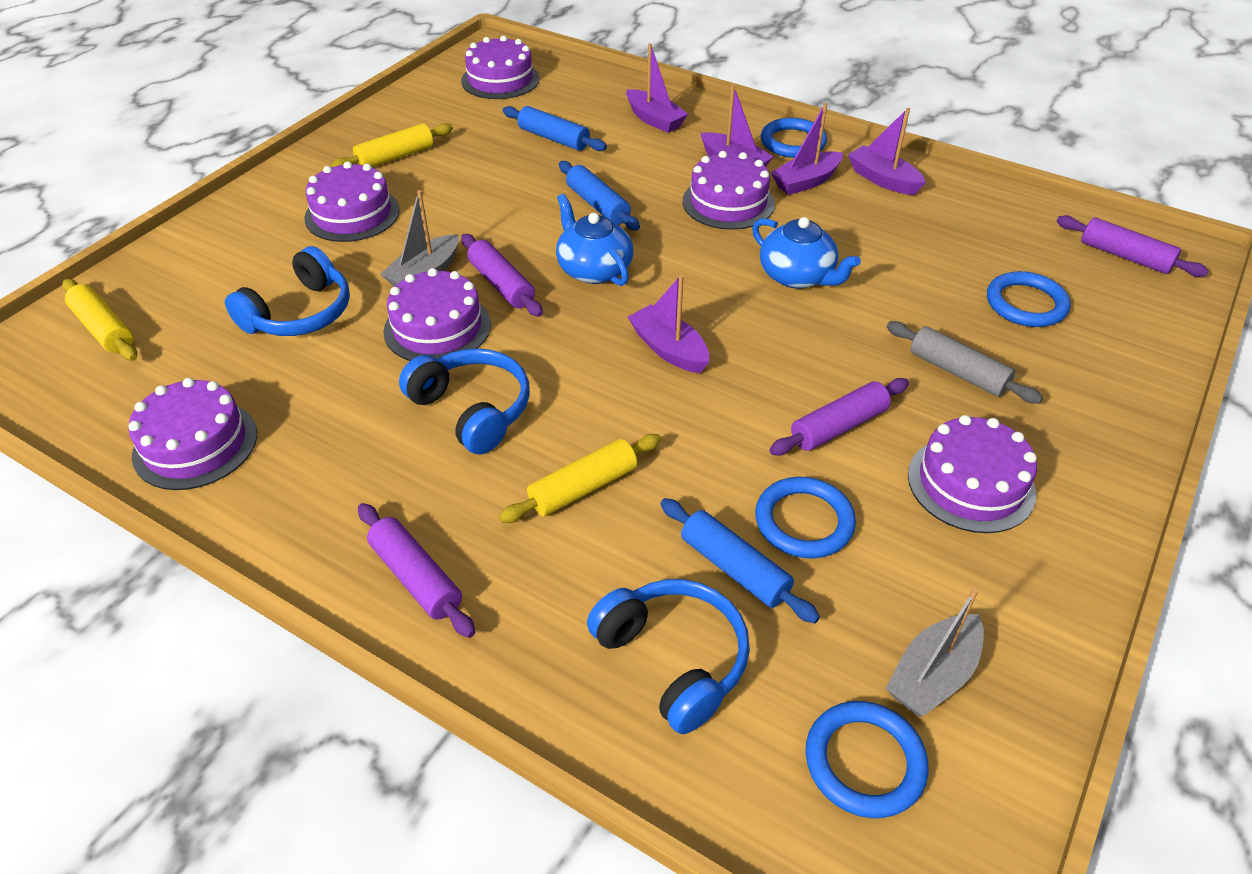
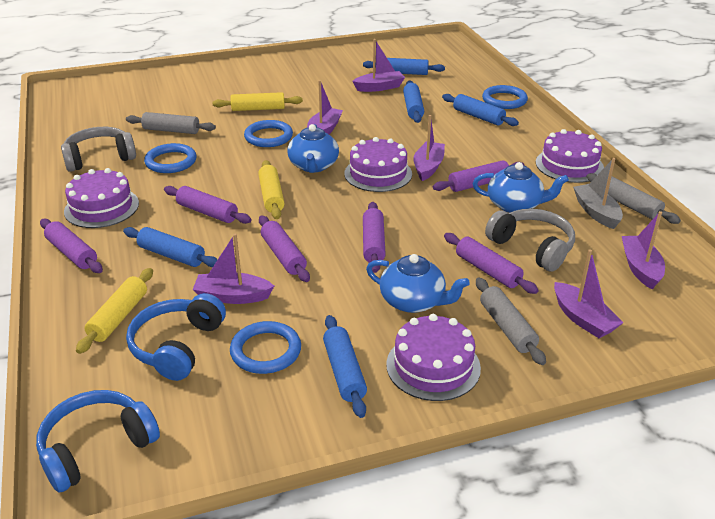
blue headphones: [225,246,350,336] [399,348,530,454] [587,579,750,734] = 3 -> [36,390,160,493] [126,293,226,381] = 2
blue rolling pin: [503,106,607,151] [559,161,640,231] [660,498,820,623] = 3 -> [123,227,218,267] [323,315,367,418] [363,58,445,75] [403,80,424,123] [442,94,519,126] = 5
blue teapot: [556,194,633,286] [752,217,861,289] = 2 -> [287,124,339,173] [366,254,470,313] [473,162,569,213] = 3
grey boat: [380,190,459,287] [886,588,984,716] = 2 -> [573,158,623,229] = 1
grey headphones: none = 0 -> [61,127,136,172] [485,209,575,272] = 2
grey rolling pin: [887,321,1043,404] = 1 -> [126,112,216,134] [476,278,546,365] [586,173,681,224] = 3
purple boat: [626,43,688,133] [628,275,709,373] [701,85,774,167] [771,103,843,195] [848,108,926,195] = 5 -> [193,234,274,304] [307,80,343,134] [352,39,405,92] [413,115,445,181] [554,249,623,338] [622,211,665,289] = 6
purple cake: [128,378,257,490] [304,161,400,242] [383,268,491,361] [461,35,540,99] [683,151,775,230] [908,415,1037,533] = 6 -> [64,168,139,228] [344,137,412,192] [386,314,481,401] [536,129,604,183] = 4
purple rolling pin: [358,503,475,638] [461,234,543,317] [770,378,909,456] [1056,215,1209,277] = 4 -> [40,219,103,273] [164,186,251,224] [259,216,310,282] [363,202,386,273] [433,160,524,192] [444,233,539,294] = 6

